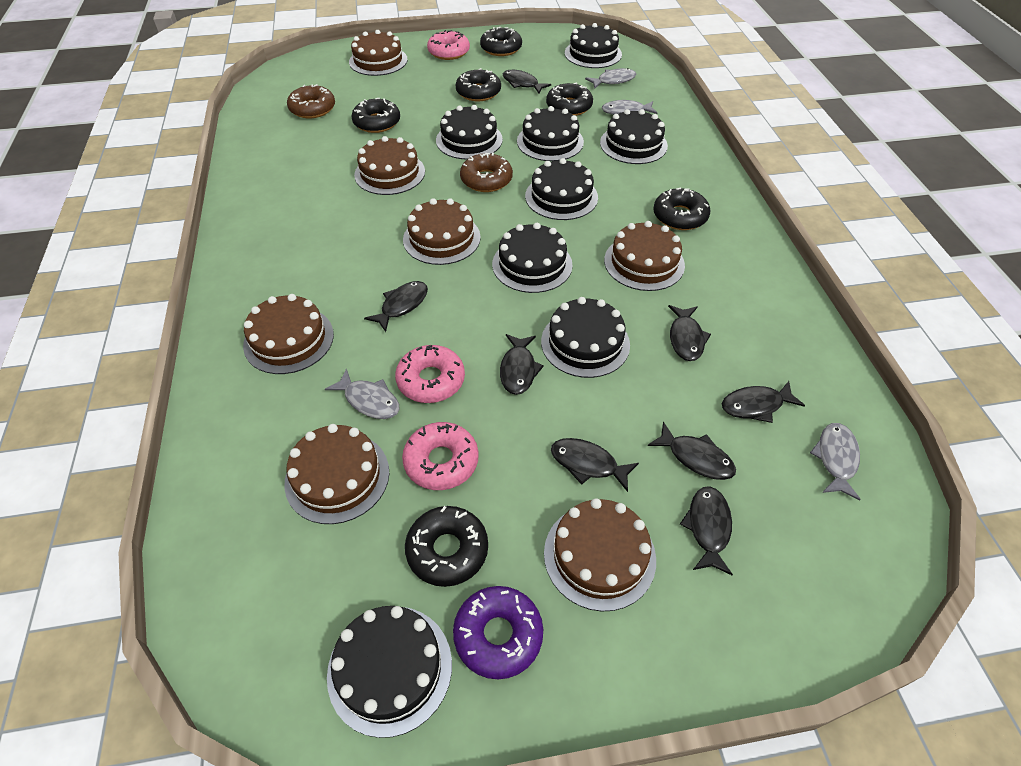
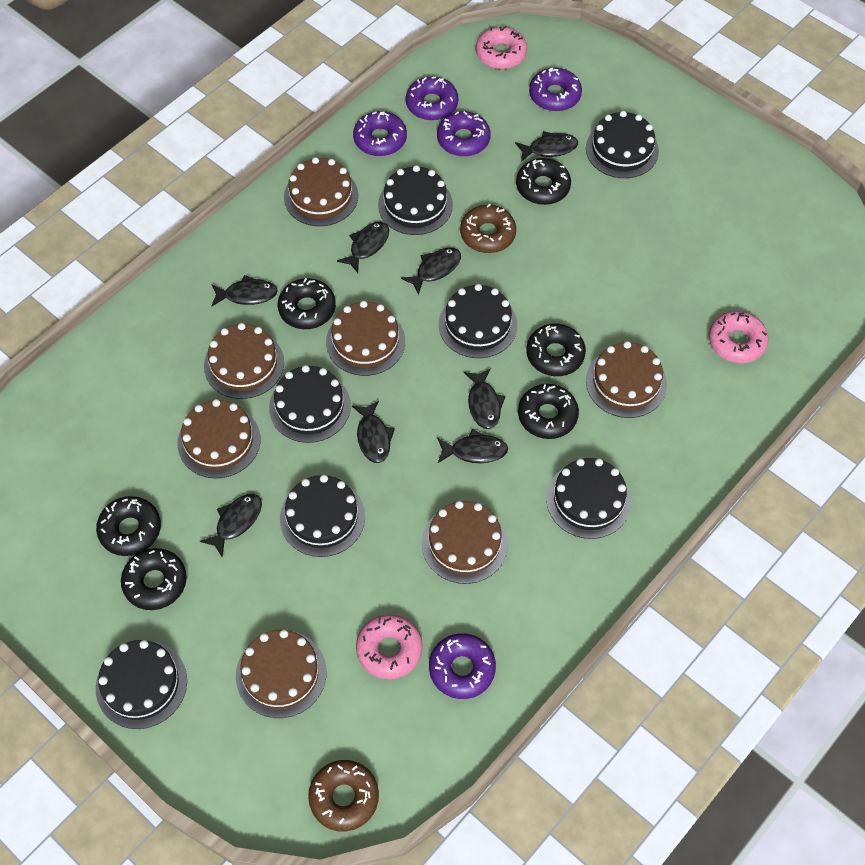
black cake: [327,606,452,738] [436,105,503,160] [492,223,573,293] [517,106,584,161] [525,158,598,220] [541,297,630,378] [565,23,622,68] [600,109,668,164] = 8 -> [96,640,187,729] [269,365,351,443] [280,475,365,557] [378,165,453,235] [439,284,517,358] [546,458,631,539] [586,111,659,178] = 7
grey fish: [325,368,400,419] [585,68,636,89] [602,100,657,115] [810,423,861,501] = 4 -> none = 0
purple donut: [453,586,543,679] = 1 -> [353,111,407,156] [406,77,458,121] [429,633,496,699] [437,111,491,157] [529,68,582,111] = 5

